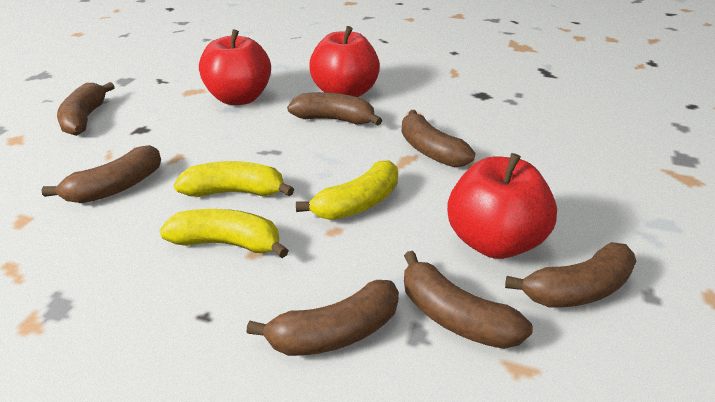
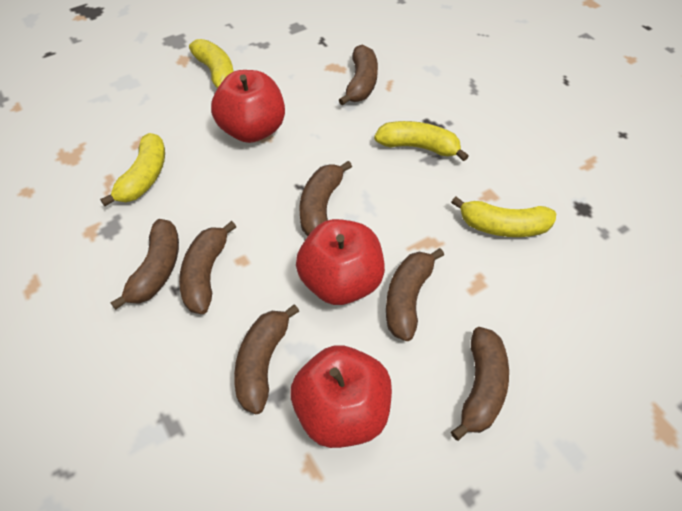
yellow banana: [159,209,289,258] [174,161,294,197] [296,160,398,220] = 3 -> [100,133,165,206] [189,39,234,88] [374,121,469,161] [451,197,556,237] = 4

